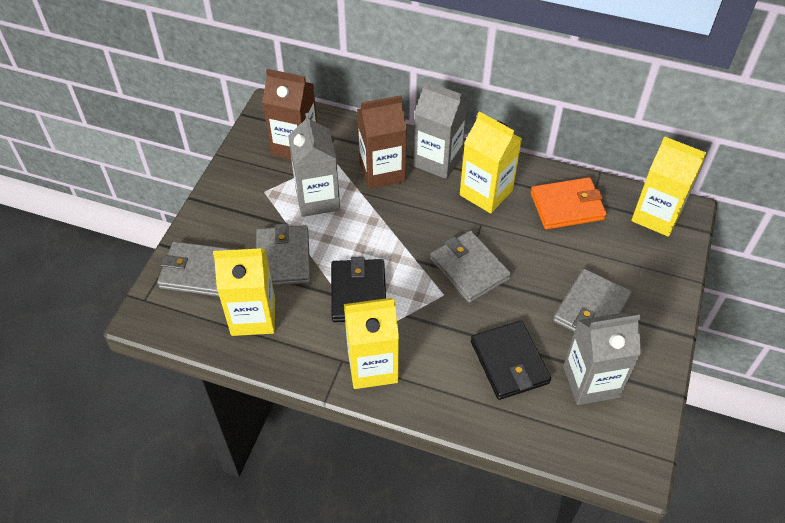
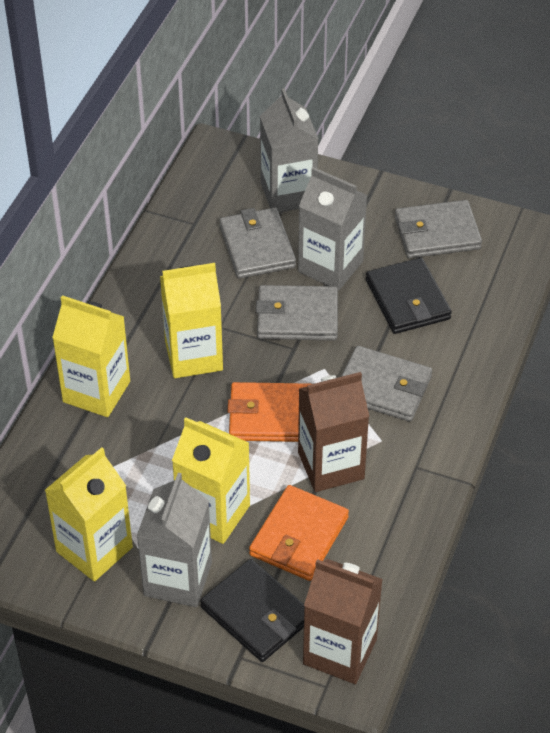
orange wallet: [531,177,607,229] = 1 -> [227,382,311,442] [249,485,349,581] = 2

